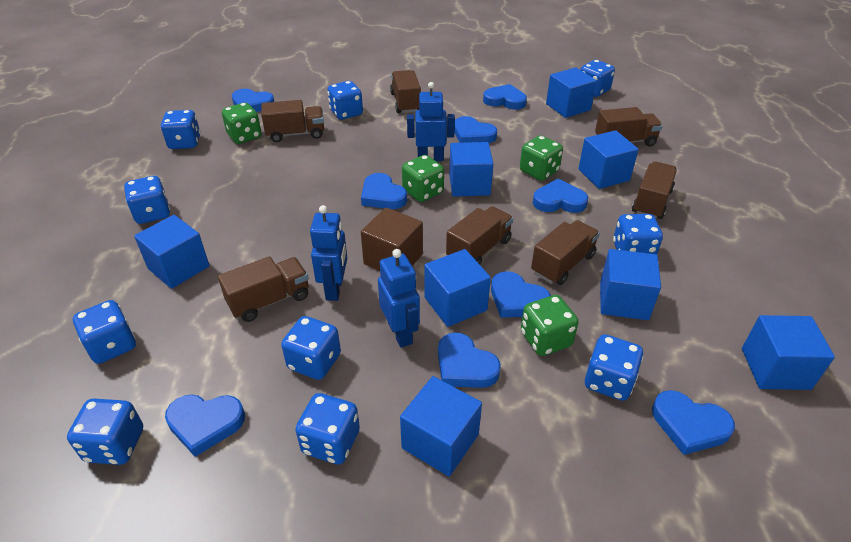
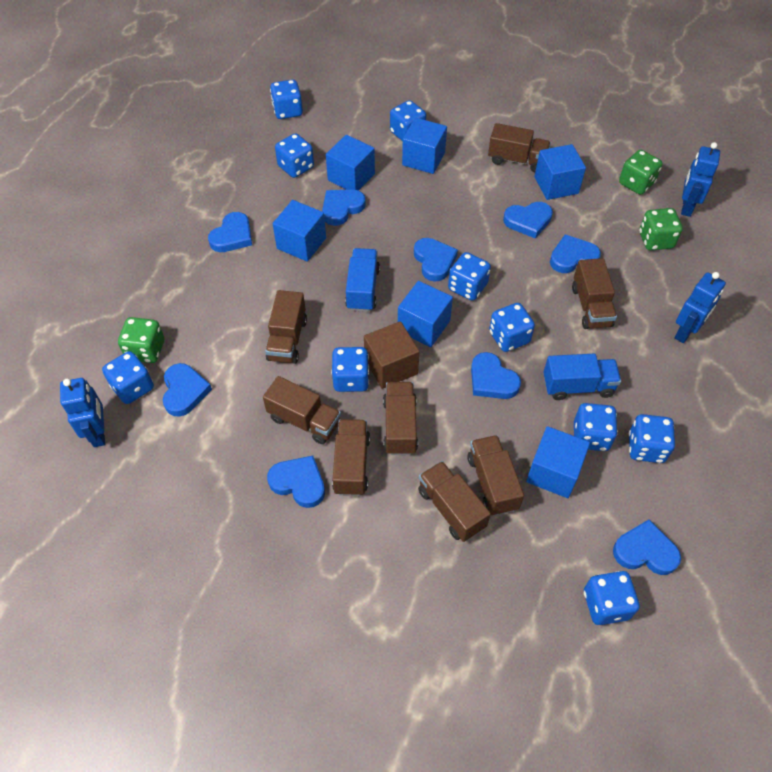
blue cube: [134,215,209,289] [400,376,482,476] [424,249,491,327] [449,142,493,197] [546,67,597,118] [578,130,639,189] [600,249,661,320] [742,315,835,390] = 8 -> [273,200,326,262] [326,135,375,191] [398,281,453,347] [402,118,447,174] [526,426,590,498] [534,144,586,200] = 6
blue truck: none = 0 -> [345,248,380,312] [543,354,621,400] = 2
brown truck: [218,256,309,322] [261,100,324,142] [390,70,421,113] [446,206,513,265] [531,220,600,285] [595,107,663,146] [632,161,677,219] = 7 -> [263,376,341,444] [265,290,307,364] [332,419,370,496] [383,382,418,455] [418,461,491,542] [467,435,524,516] [488,123,551,172] [572,258,617,329] = 8
green dice: [222,102,262,144] [402,155,444,202] [520,135,563,181] [521,295,578,356] = 4 -> [118,317,164,363] [619,150,662,195] [639,208,683,250] = 3

